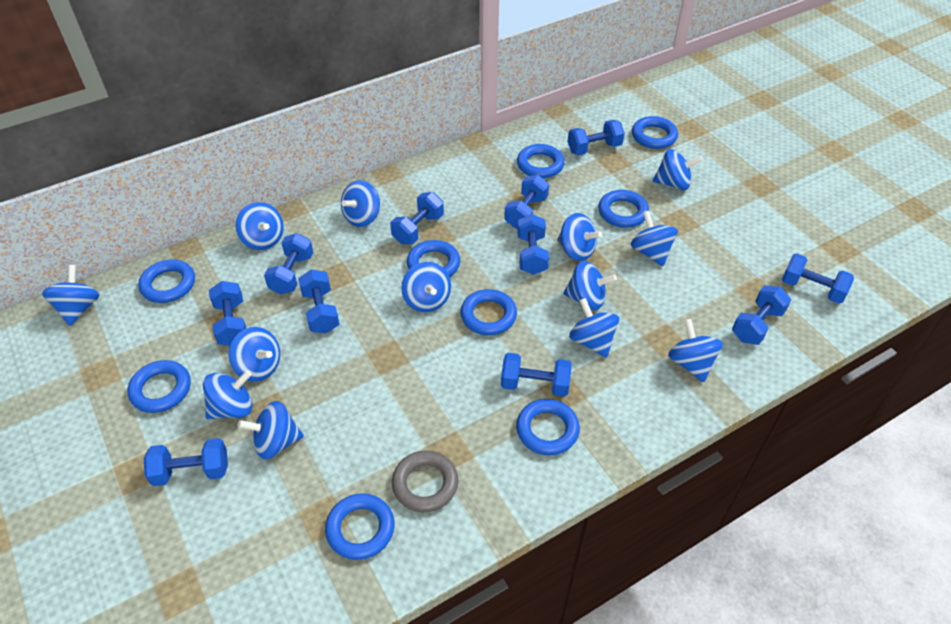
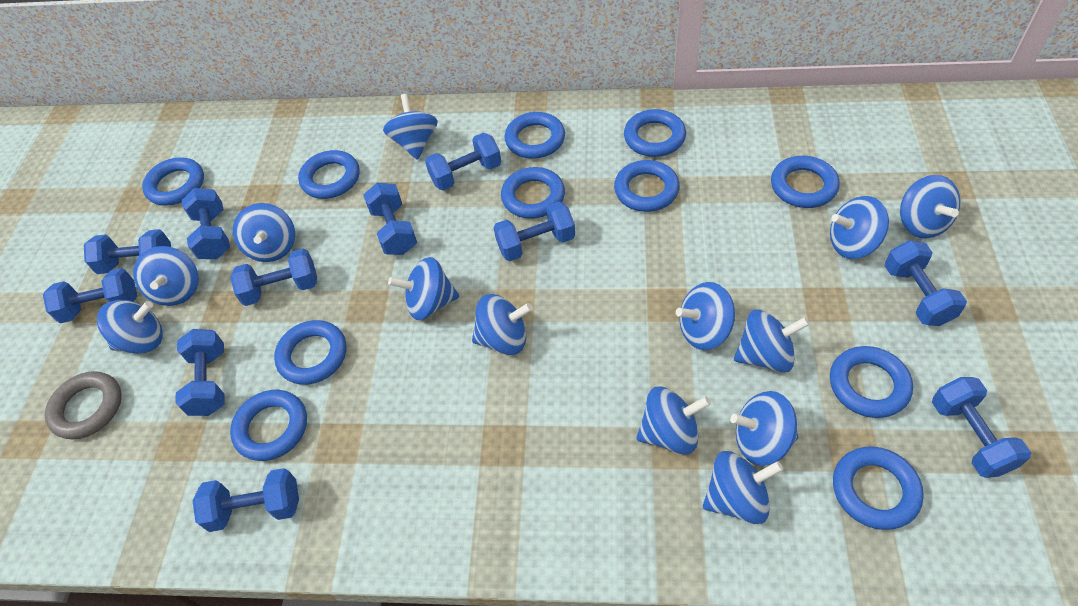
blue ring: [128,360,191,413] [138,259,195,303] [325,493,395,560] [407,240,460,277] [461,289,517,335] [516,399,580,455] [517,144,565,178] [598,190,649,228] [632,116,678,149] = 9 -> [142,157,204,206] [230,390,307,461] [274,320,346,385] [298,150,360,199] [501,167,565,219] [505,112,565,159] [614,160,680,212] [624,109,686,157] [771,156,840,208] [830,346,913,418] [833,446,924,530] = 11

